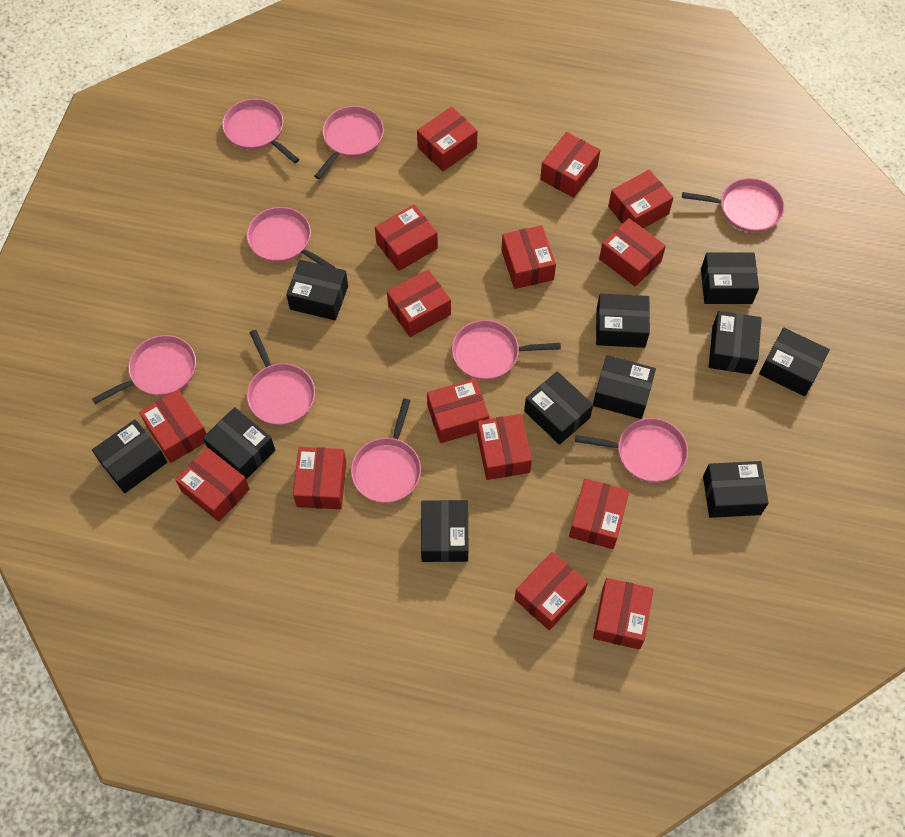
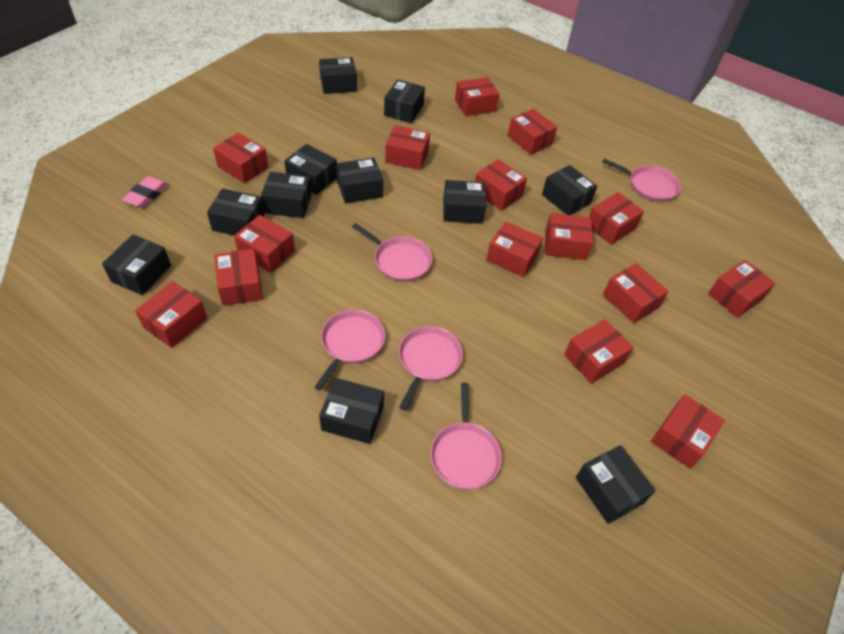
pink eraser: none = 0 -> [122,176,169,208] = 1
pink pan: [92,335,196,404] [222,99,299,163] [247,207,335,268] [247,330,315,425] [314,106,384,179] [351,399,421,503] [452,320,561,380] [575,418,688,482] [682,178,785,232] = 9 -> [315,310,385,391] [352,223,432,282] [399,326,463,410] [430,382,502,489] [603,159,681,202] = 5

